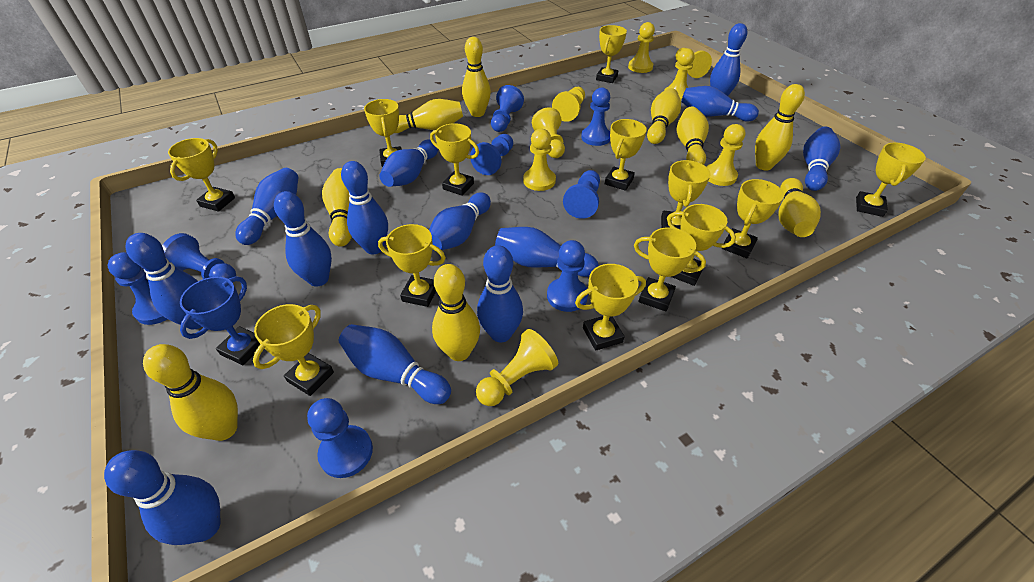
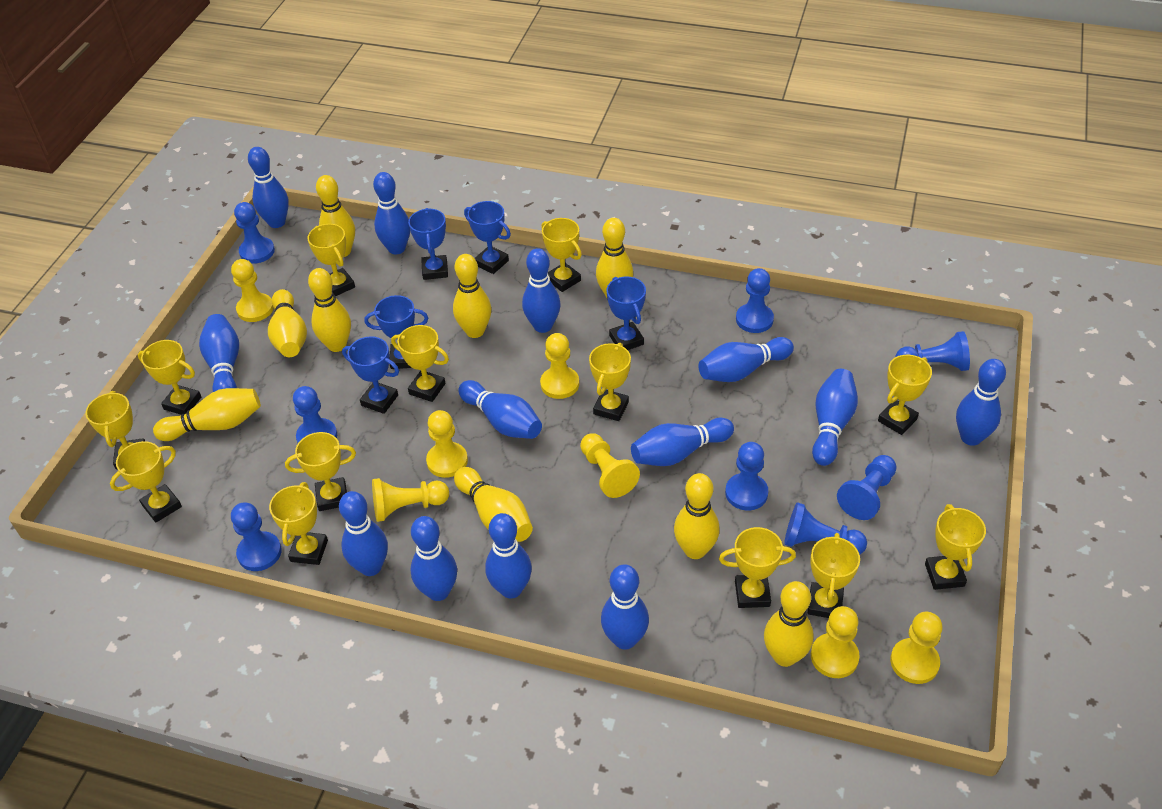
blue trophy: [180,276,260,365] = 1 -> [342,336,399,414] [364,295,428,369] [408,208,448,280] [464,201,511,274] [606,276,646,350] = 5
yellow pawn: [476,329,558,406] [523,129,556,191] [532,107,565,158] [552,87,585,122] [628,22,655,73] [664,48,695,101] [676,48,712,78] [706,124,746,186] = 8 -> [231,259,274,322] [372,478,449,522] [426,410,468,478] [540,333,579,399] [580,433,640,498] [811,606,860,678] [890,612,943,684] = 7

